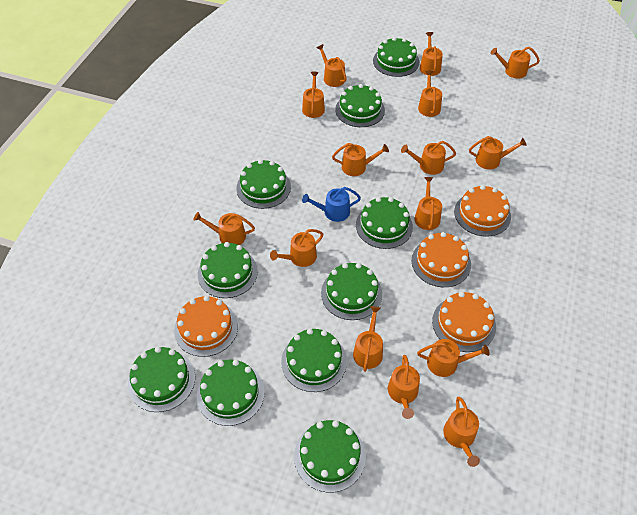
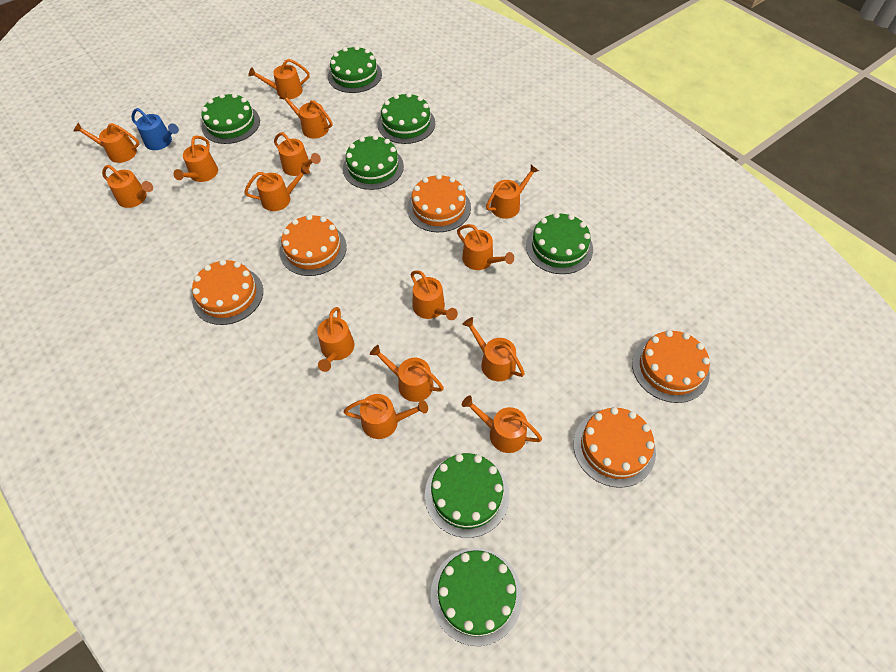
green cake: [128,347,195,412] [197,360,265,426] [198,242,258,298] [236,159,291,209] [281,328,347,392] [294,420,366,493] [321,263,382,320] [335,84,385,127] [356,197,413,249] [373,37,419,77] = 10 -> [201,93,260,144] [328,46,382,93] [343,135,404,190] [378,93,435,144] [425,453,509,538] [430,548,522,646] [526,213,593,274] = 7
orange cake: [174,296,238,357] [411,232,471,287] [432,292,496,352] [454,185,511,237] = 4 -> [192,259,263,325] [280,214,347,276] [407,174,471,232] [573,407,656,488] [632,330,710,403] = 5

